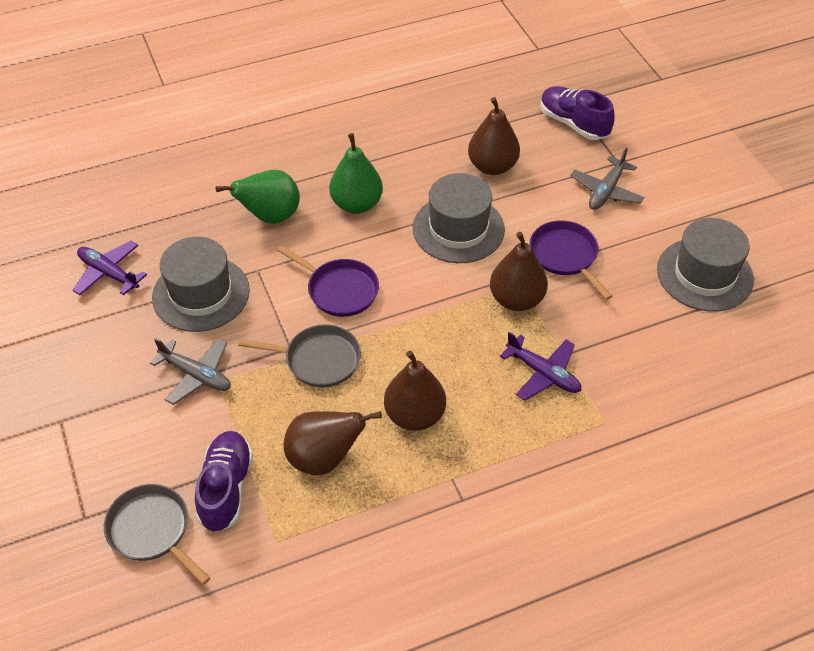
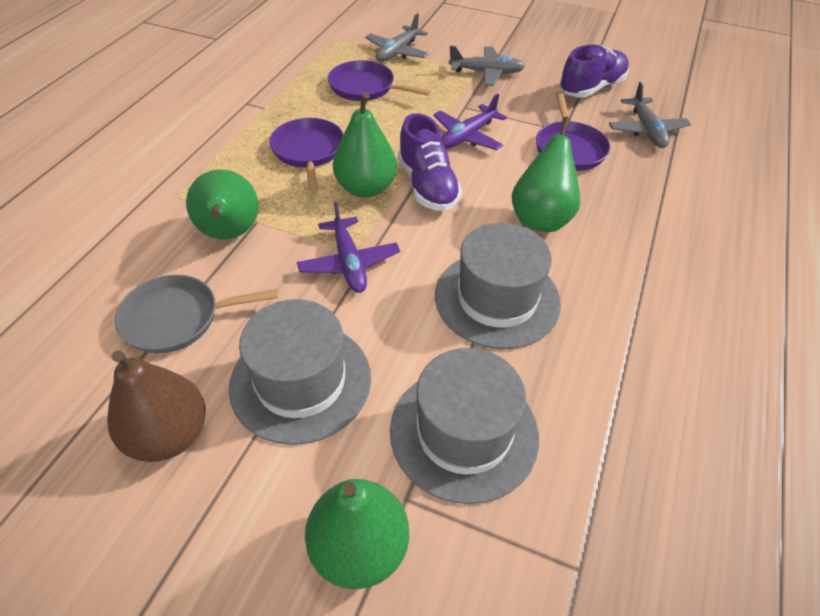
brown pear: [284,411,382,475] [384,351,446,431] [468,97,520,175] [490,232,548,311] = 4 -> [107,351,206,462] = 1
green pear: [216,170,300,224] [329,133,383,214] = 2 -> [186,169,259,239] [305,479,409,589] [333,92,397,198] [512,117,580,232] = 4
grey pan: [104,484,210,585] [238,324,361,388] = 2 -> [115,275,278,354] = 1
grey plane: [150,338,231,405] [570,148,644,210] = 2 -> [365,13,429,62] [449,46,525,86] [609,82,691,148] = 3
purple pan: [277,245,379,317] [529,220,613,300] = 2 -> [269,118,343,192] [328,60,431,101] [536,91,610,171] = 3

